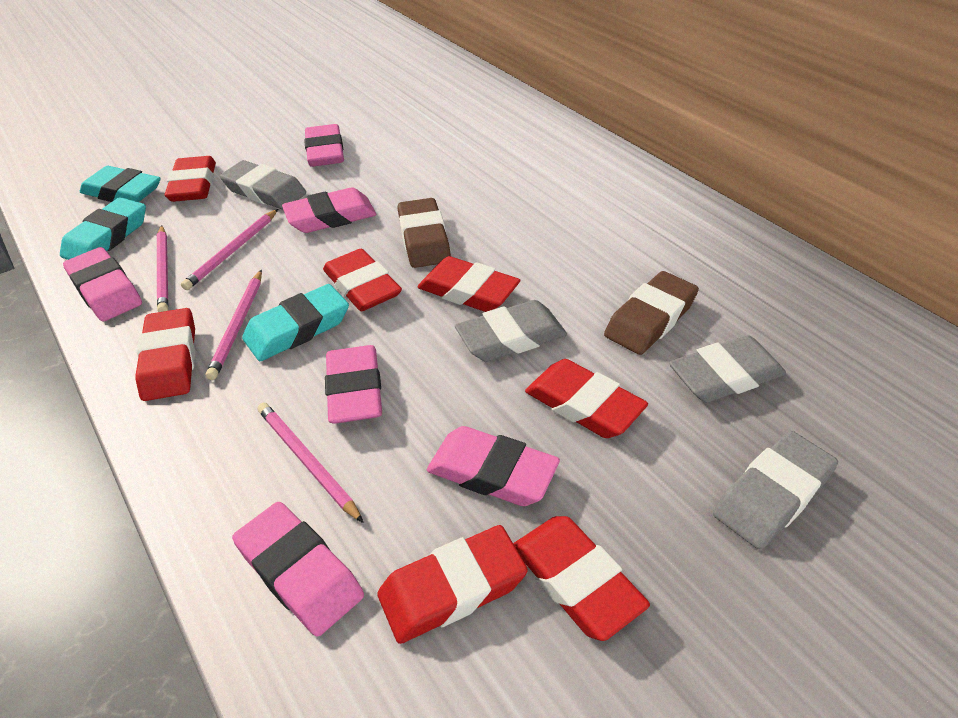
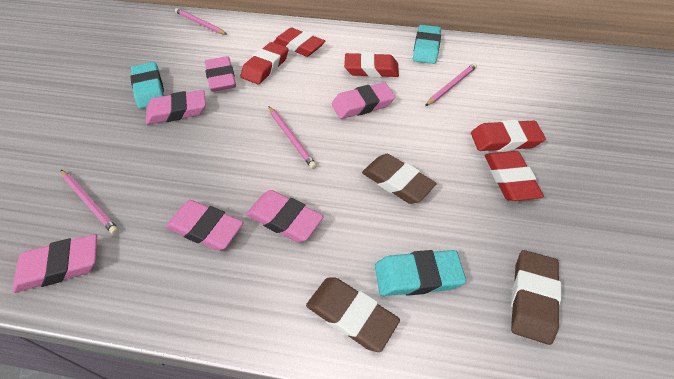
brown eraser: [398,198,451,268] [604,271,699,355] = 2 -> [306,277,400,352] [362,154,437,204] [511,250,561,345] = 3
grey eraser: [220,160,306,210] [455,300,567,362] [669,335,786,403] [713,431,838,550] = 4 -> none = 0
red eraser: [135,308,195,401] [165,156,216,202] [323,249,402,311] [377,525,528,644] [418,256,520,312] [513,516,650,641] [525,359,648,438] = 7 -> [241,42,289,84] [274,28,325,57] [344,52,399,77] [471,120,546,151] [485,151,544,201] = 5

